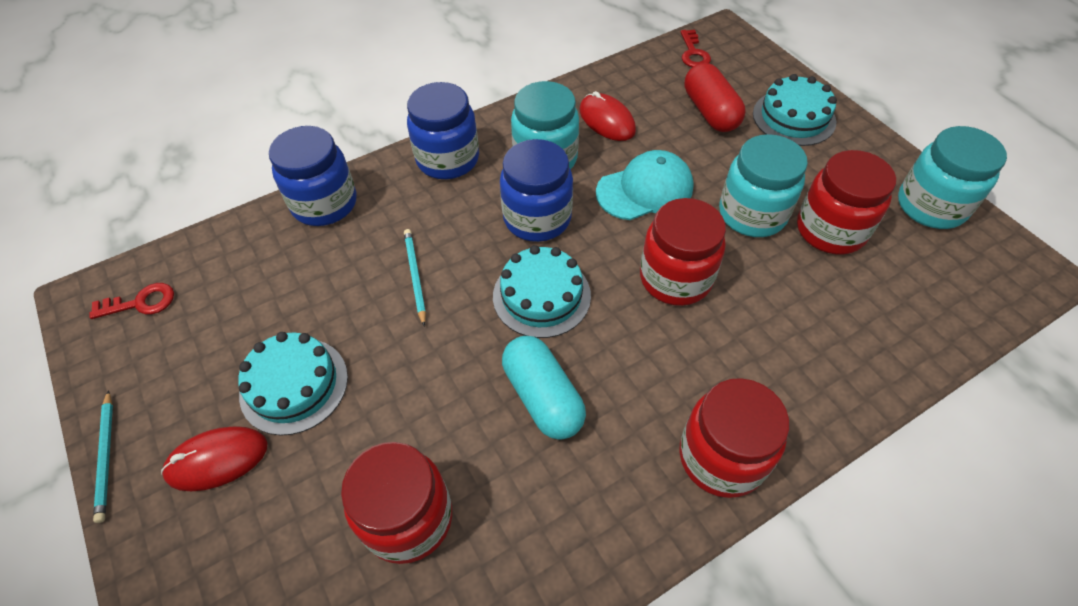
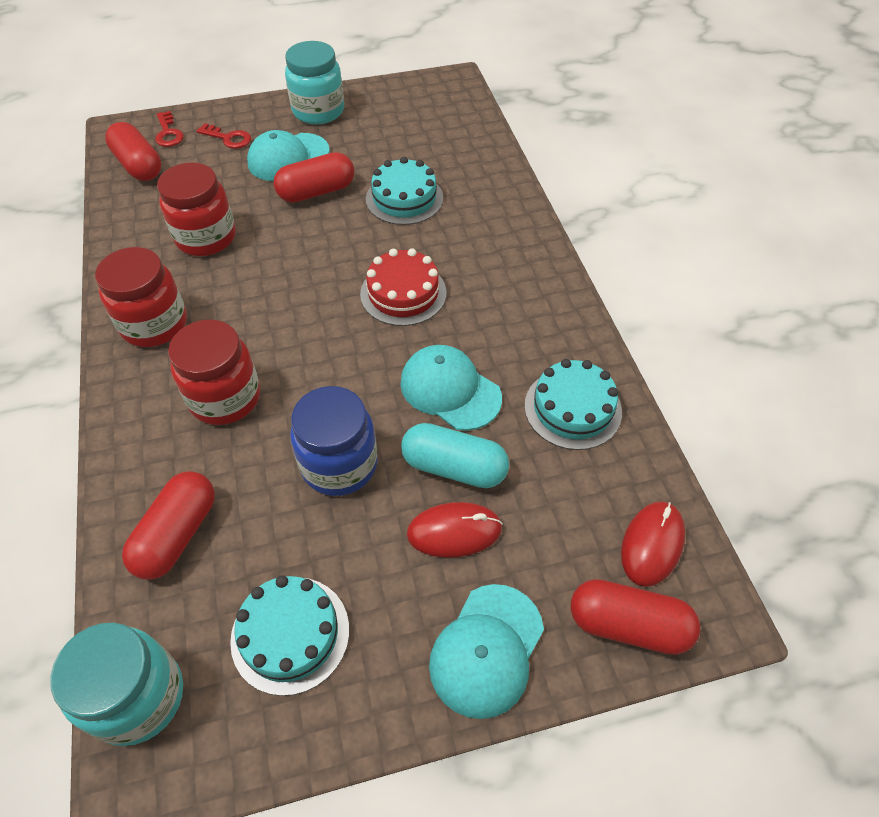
blue jar: [269,126,357,226] [407,82,479,179] [500,139,573,242] = 3 -> [290,386,377,496] = 1
red cake: none = 0 -> [360,248,447,326] = 1
red capsule: [685,63,745,132] = 1 -> [105,122,161,181] [122,471,215,580] [273,152,354,203] [570,579,700,655] = 4
red jar: [341,442,452,564] [640,198,726,306] [679,378,789,498] [797,150,896,255] = 4 -> [95,247,187,347] [157,162,236,256] [168,320,260,425] = 3
turquoise cap: [596,150,694,220] = 1 -> [247,130,330,181] [400,345,502,431] [429,584,544,719] = 3
turquoise jar: [511,81,579,169] [719,134,808,237] [898,126,1007,229] = 3 -> [50,623,183,746] [285,41,344,124] = 2
turquoise pencil: [93,390,113,523] [404,229,426,326] = 2 -> none = 0

